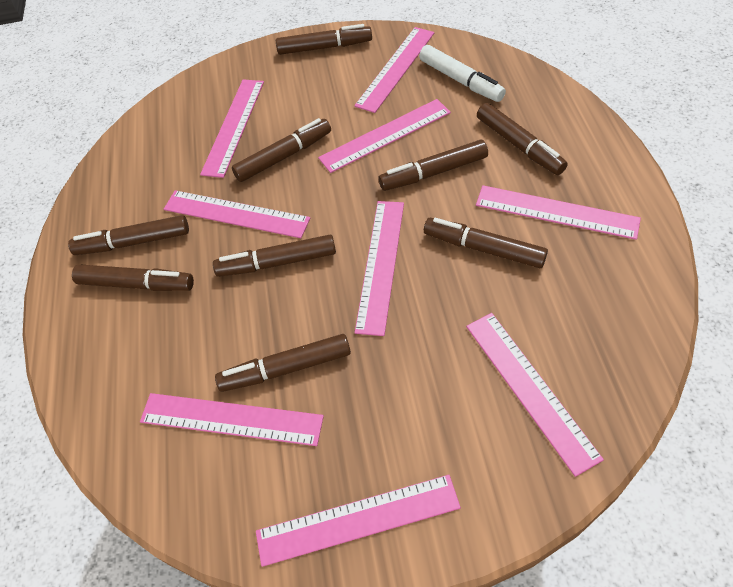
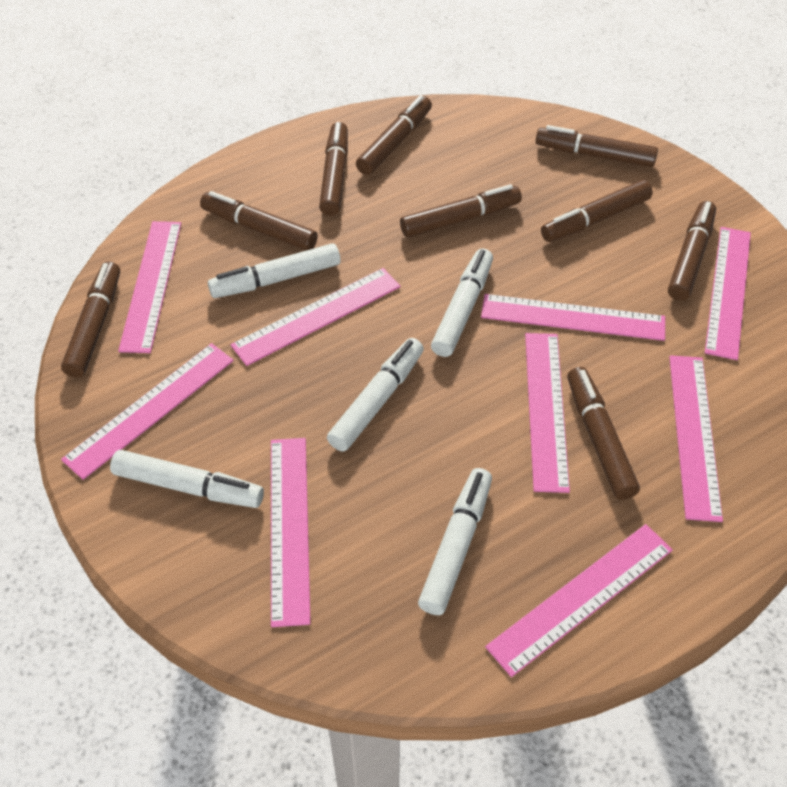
white marker: [419,45,506,102] = 1 -> [110,450,264,508] [208,243,341,298] [327,338,424,452] [418,468,492,615] [431,249,493,357] = 5

